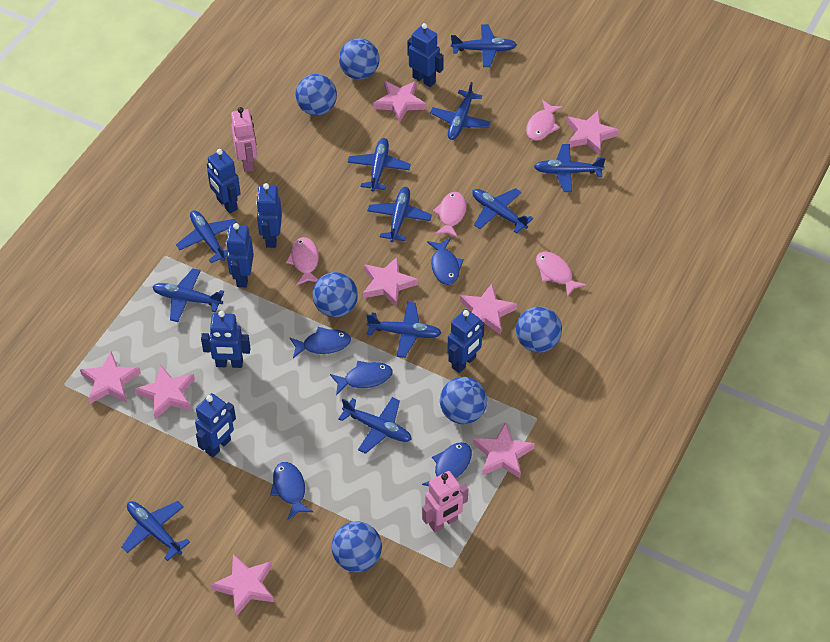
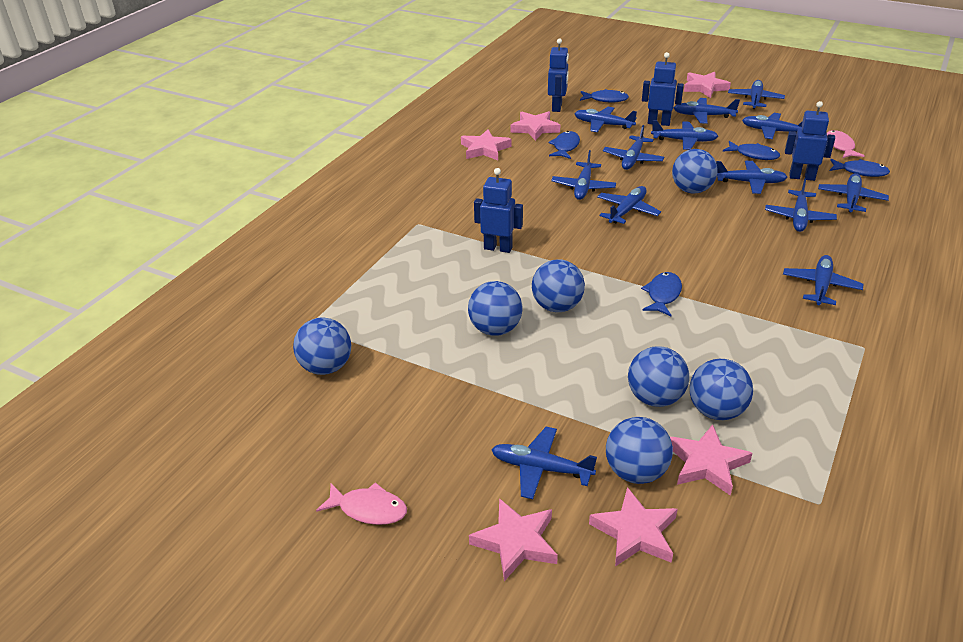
blue ball: [295,74,337,116] [313,272,358,317] [332,521,382,572] [339,38,379,79] [440,377,487,424] [516,307,562,353] = 6 -> [293,317,351,375] [468,281,522,336] [532,259,585,312] [606,417,673,484] [628,346,689,407] [672,149,718,194] [690,359,753,420] = 7
blue plane: [121,501,190,561] [153,268,224,322] [176,210,237,263] [338,397,412,454] [348,138,411,192] [366,302,441,358] [367,187,432,242] [430,82,491,140] [451,24,517,67] [472,188,533,234] [534,144,606,192] = 11 -> [491,427,597,499] [551,150,616,200] [574,107,637,132] [597,186,661,224] [603,125,664,170] [651,120,718,150] [674,98,740,124] [716,161,787,194] [728,80,785,109] [742,113,802,139] [765,178,837,232] [783,255,863,305] [818,173,889,212] = 13
blue robot: [195,393,236,457] [201,311,250,368] [207,149,241,213] [226,223,254,287] [256,183,282,248] [407,23,444,87] [447,309,485,373] = 7 -> [474,168,523,253] [548,38,569,112] [642,52,684,126] [785,101,835,181] = 4
pink fish: [286,237,319,285] [433,192,466,238] [526,100,563,141] [536,252,586,297] = 4 -> [316,482,407,525] [827,130,865,158] = 2
pink robot: [231,107,257,172] [422,471,468,532] = 2 -> none = 0
pink star: [80,352,141,404] [135,365,195,419] [211,554,274,617] [363,256,418,307] [373,81,426,123] [460,284,517,335] [473,422,535,478] [567,110,619,155] = 8 -> [461,129,511,160] [469,498,558,581] [510,111,560,141] [589,487,678,566] [670,424,752,496] [684,72,731,98] = 6

